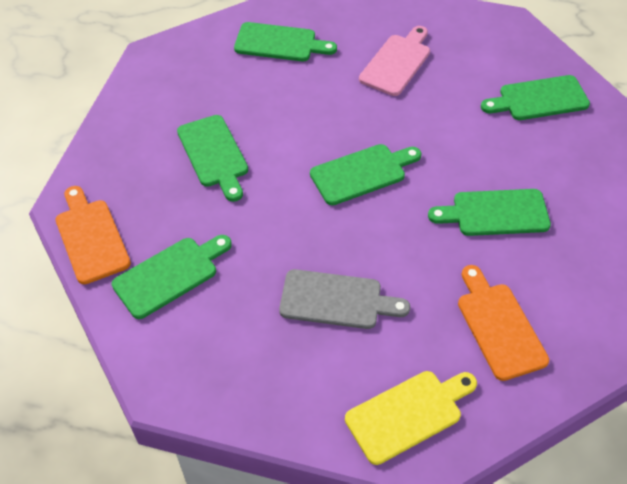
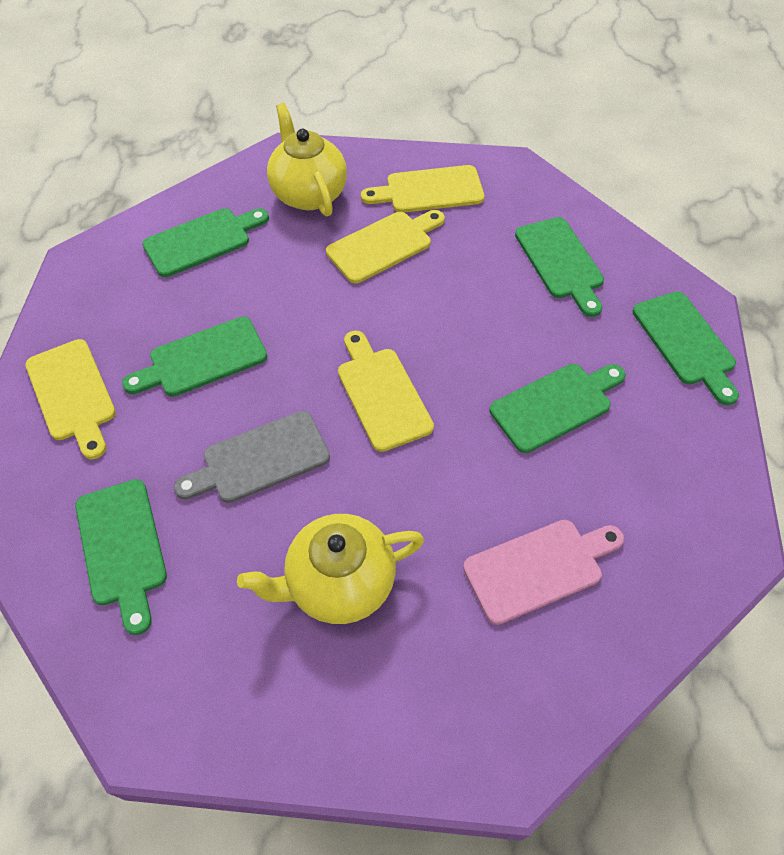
orange cutting board: [56,186,131,284] [458,265,549,381] = 2 -> none = 0
yellow cutting board: [345,371,477,465] = 1 -> [25,339,116,459] [326,210,445,283] [338,330,434,452] [361,165,485,213] = 4
yellow teapot: none = 0 -> [237,514,424,624] [267,103,347,217] = 2

